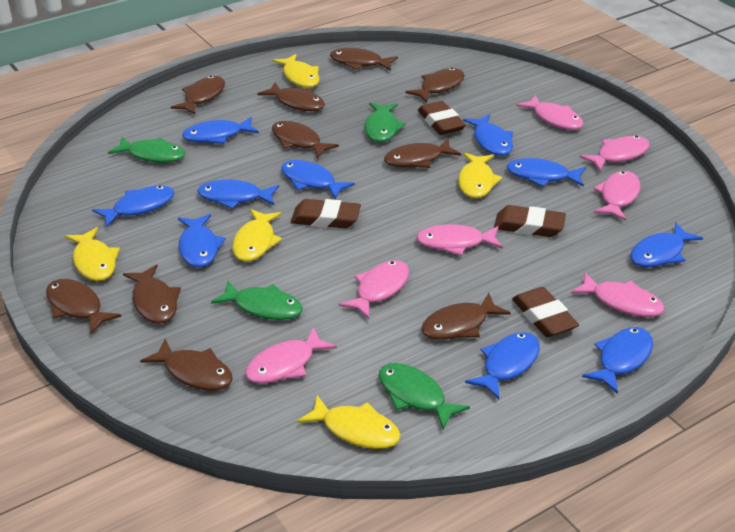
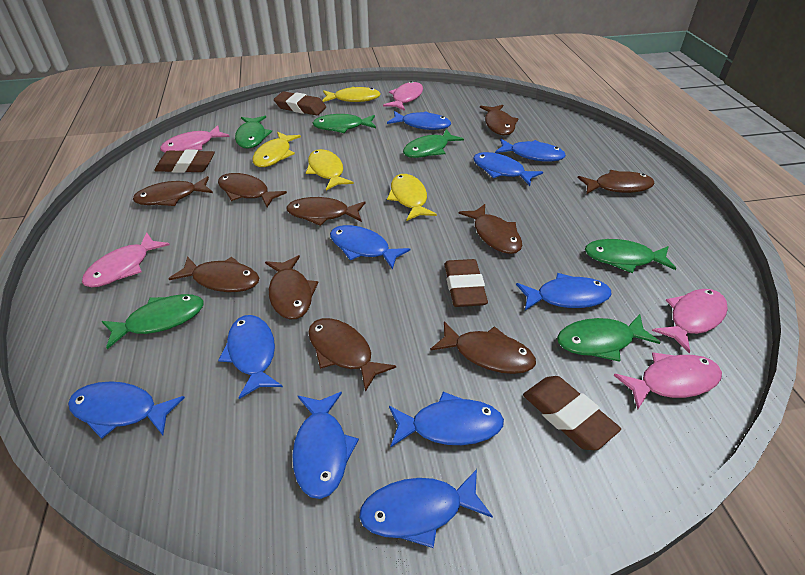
green fish: [108,137,185,163] [211,281,303,320] [365,103,406,142] [379,363,470,429] = 4 -> [102,294,204,349] [235,116,272,149] [313,114,376,133] [403,129,464,158] [557,314,661,362] [585,239,676,274] = 6
pink fish: [245,327,337,384] [339,260,409,319] [416,224,503,256] [516,95,583,130] [571,272,665,317] [579,136,650,171] [593,171,641,221] = 7 -> [82,232,170,287] [160,125,230,152] [383,81,423,111] [613,352,722,410] [652,289,728,353] = 5
yellow fish: [65,227,120,281] [232,209,282,262] [272,54,320,88] [297,395,401,449] [458,153,502,198] = 5 -> [253,131,301,167] [306,149,354,190] [322,87,381,102] [387,174,437,221] = 4

